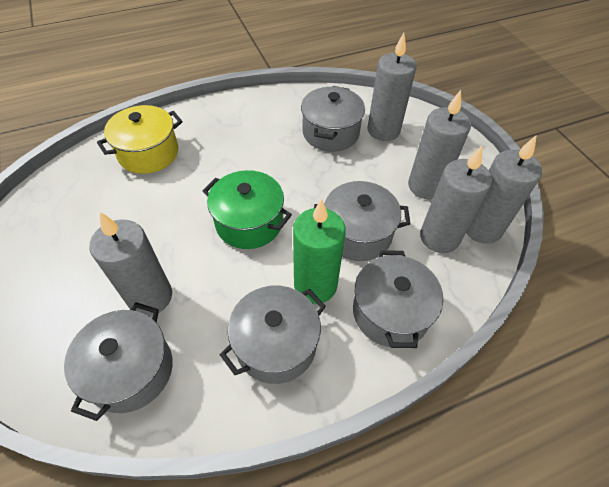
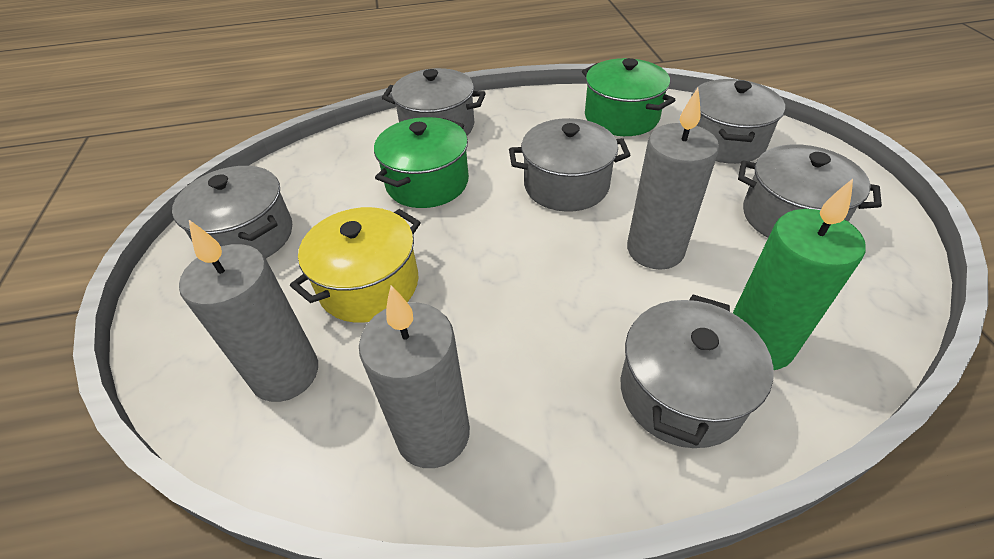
green pot: [203,170,292,249] = 1 -> [374,117,469,208] [582,58,675,136] = 2
grey candle: [89,212,172,316] [367,33,417,141] [408,90,471,200] [420,146,492,253] [466,135,542,244] = 5 -> [179,220,318,402] [359,285,470,468] [627,88,719,270] = 3
grey pot: [64,302,173,421] [220,286,326,384] [301,86,365,152] [314,181,411,261] [353,250,443,348] = 5 -> [172,166,292,258] [382,68,486,135] [509,118,631,212] [621,295,773,448] [691,79,785,164] [738,144,882,238] = 6

